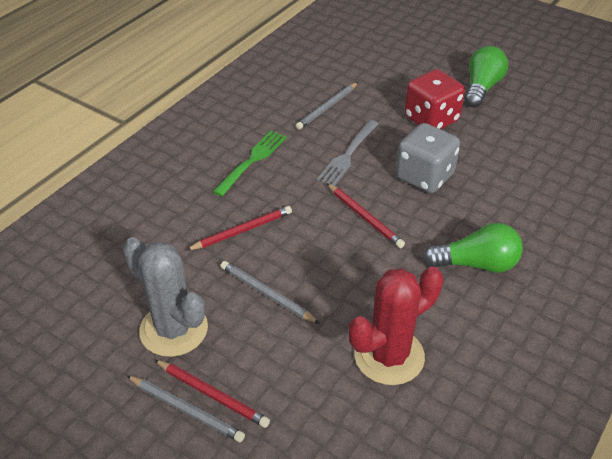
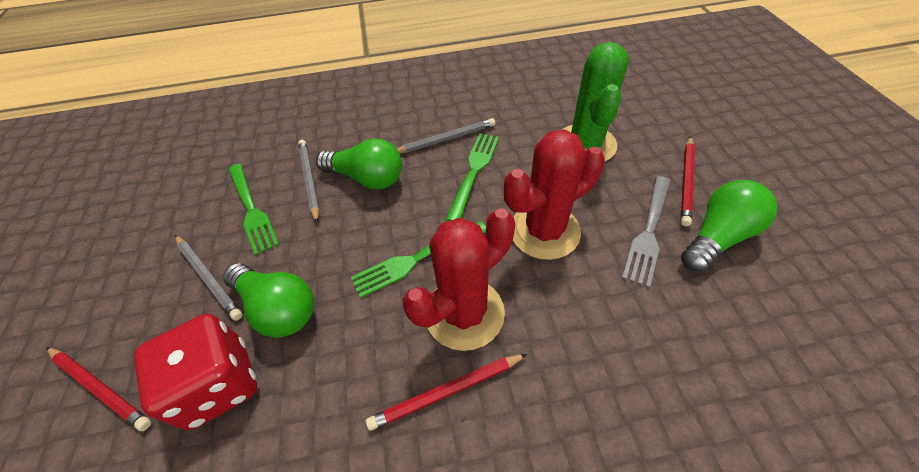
green cactus: none = 0 -> [562,42,629,161] = 1
green fork: [213,131,287,196] = 1 -> [228,164,279,255] [351,221,486,298] [446,133,499,221] = 3
green light bulb: [423,223,523,273] [465,46,508,108] = 2 -> [223,263,314,337] [316,138,402,190] [681,180,778,272] = 3
grey cactus: [123,237,208,357] = 1 -> none = 0
grey dice: [396,123,460,193] = 1 -> none = 0
red cactus: [349,267,443,385] = 1 -> [403,208,515,351] [504,129,605,260] = 2

